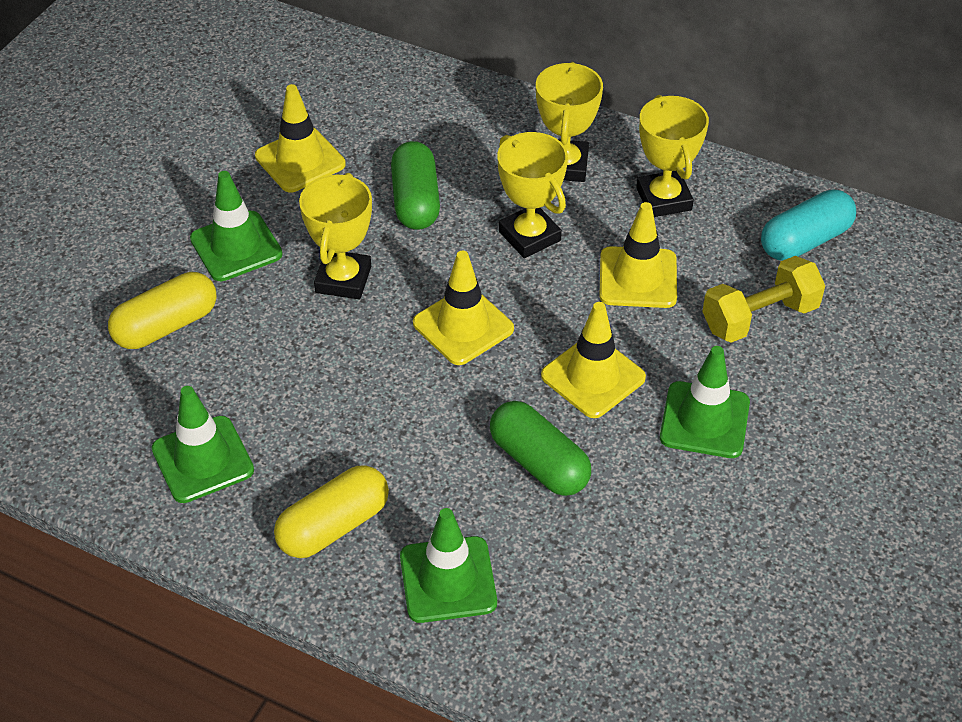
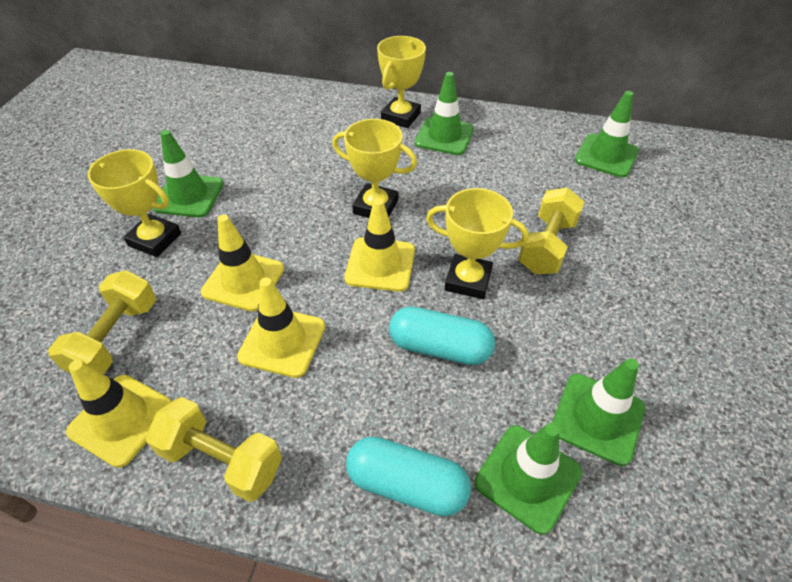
green capsule: [391,141,440,230] [490,401,591,496] = 2 -> none = 0
green traffic cone: [152,386,254,503] [190,171,283,281] [400,508,497,623] [660,346,750,458] = 4 -> [153,130,224,217] [415,72,474,155] [474,423,582,535] [552,358,645,466] [575,91,639,178] = 5
turquoise capsule: [761,189,856,261] = 1 -> [346,436,471,517] [389,306,495,365] = 2
yellow capsule: [108,272,217,349] [274,465,389,558] = 2 -> none = 0
yellow dumbbell: [702,256,825,343] = 1 -> [48,270,156,374] [146,397,282,502] [518,187,585,274] = 3

